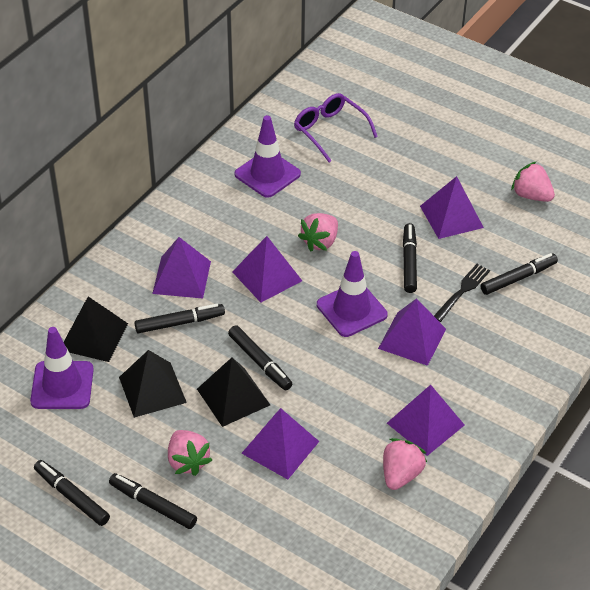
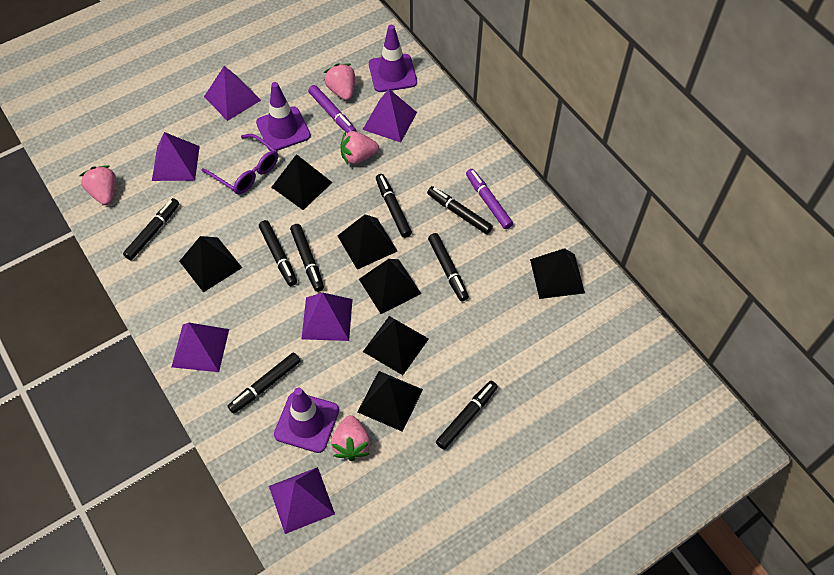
black fork: [434,264,490,322] = 1 -> none = 0
black marker: [34,460,110,526] [109,473,197,529] [135,304,225,333] [228,325,292,391] [403,223,417,293] [480,253,558,295] = 6 -> [123,198,179,260] [228,352,300,414] [259,220,297,286] [290,224,324,292] [376,174,412,238] [427,186,493,234] [428,233,469,301] [436,381,498,450] = 8
black pyramid: [64,296,128,362] [119,350,187,418] [197,357,270,427] = 3 -> [179,236,242,292] [271,154,333,210] [337,215,397,270] [358,371,423,432] [359,259,421,314] [363,316,429,375] [530,248,585,299] = 7
purple marker: none = 0 -> [308,85,356,133] [466,169,513,229] = 2

